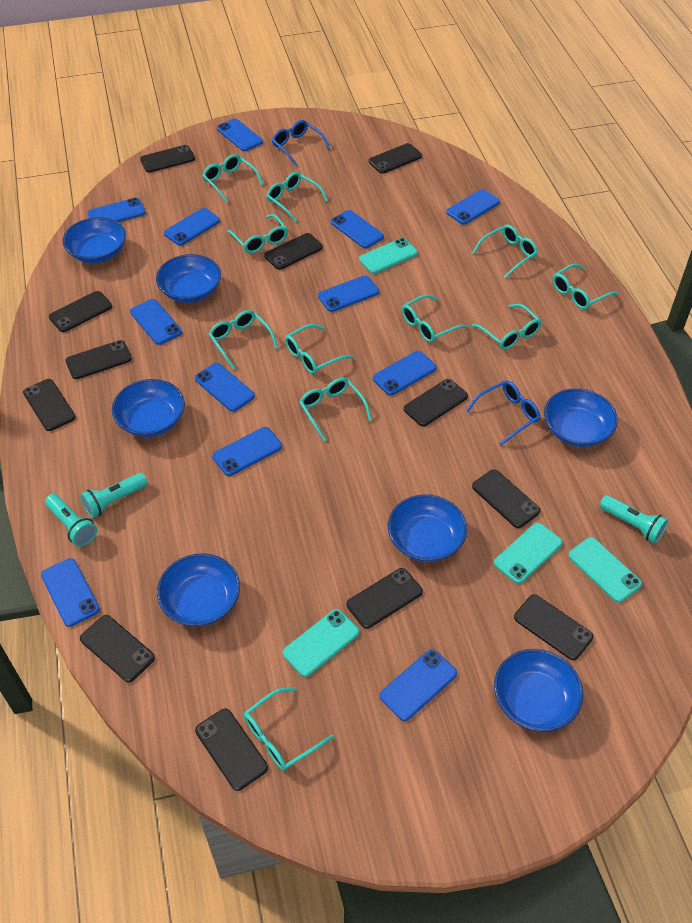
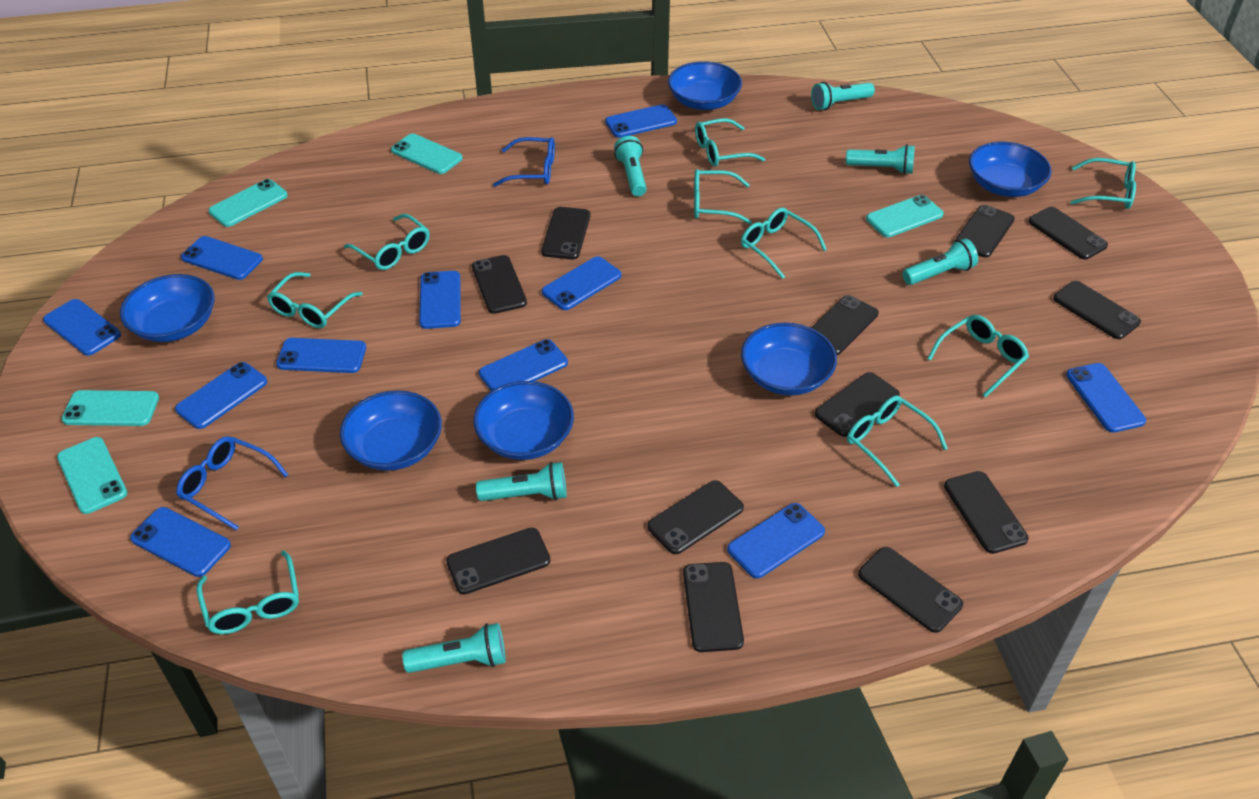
blue bowl: [63,217,126,263] [112,379,185,437] [156,254,221,303] [157,553,240,626] [388,494,467,562] [494,649,583,732] [544,388,618,447] = 7 -> [120,274,215,342] [340,390,442,471] [474,381,574,460] [668,61,742,110] [741,323,837,396] [969,142,1052,197] = 6
blue phone: [41,558,100,627] [87,198,146,222] [130,299,182,345] [164,208,220,246] [195,363,255,412] [212,427,282,476] [217,119,263,151] [318,275,379,312] [331,210,384,248] [373,351,436,396] [380,649,457,721] [446,189,500,225] = 12 -> [43,299,121,356] [130,507,231,577] [175,362,267,429] [181,236,263,280] [276,338,366,373] [419,271,461,329] [479,339,568,391] [542,256,621,310] [605,104,677,138] [727,503,825,578] [1066,363,1146,433] = 11
turquoise flashlight: [45,494,97,546] [80,473,148,518] [599,495,668,543] = 3 -> [402,623,505,673] [476,462,567,501] [614,136,646,197] [811,82,875,110] [846,144,915,175] [902,238,978,285] = 6
turquoise glasses: [202,154,263,203] [209,310,278,370] [227,214,288,253] [244,687,334,771] [267,172,328,222] [285,324,353,374] [299,378,372,441] [402,295,468,343] [471,304,542,350] [472,224,538,278] [553,264,618,310] = 11 -> [196,550,299,634] [267,272,363,328] [344,214,430,270] [694,169,752,224] [695,118,765,167] [741,208,827,279] [847,396,948,487] [927,315,1029,398] [1071,158,1136,209] = 9
turquoise phone: [283,609,360,677] [359,238,418,274] [494,523,563,584] [568,537,642,603] = 4 -> [57,437,127,514] [61,390,159,426] [208,179,288,227] [391,133,462,174] [866,195,944,237] = 5

